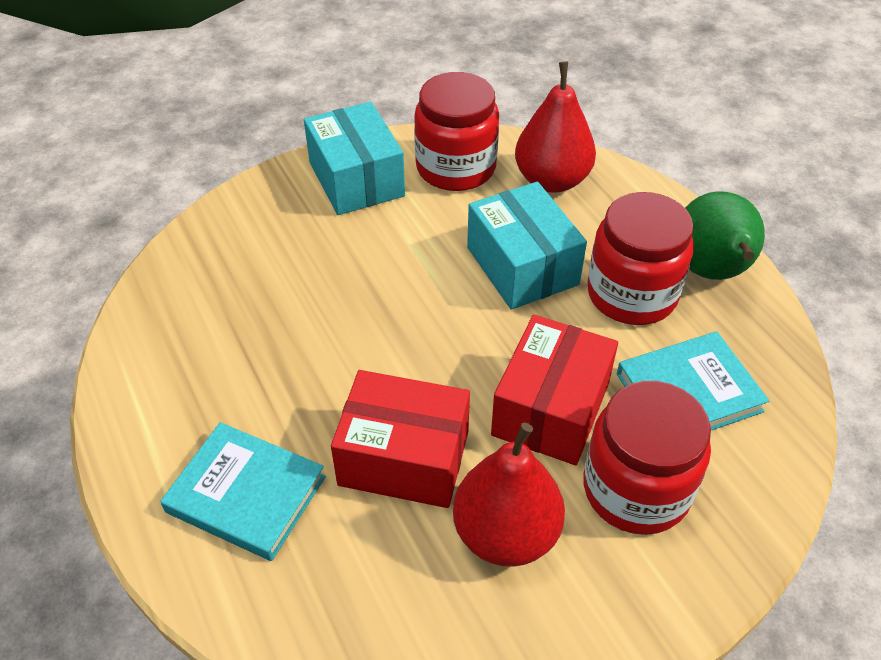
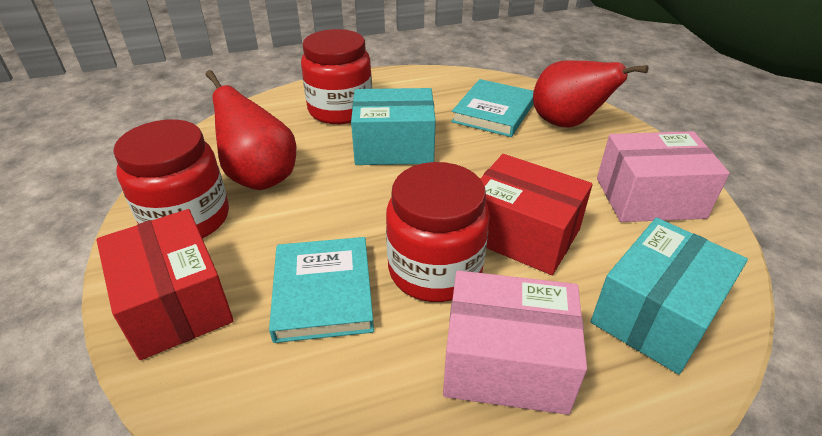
green pear: [685,191,765,280] = 1 -> none = 0
pink box: none = 0 -> [443,270,587,415] [597,131,730,222] = 2

